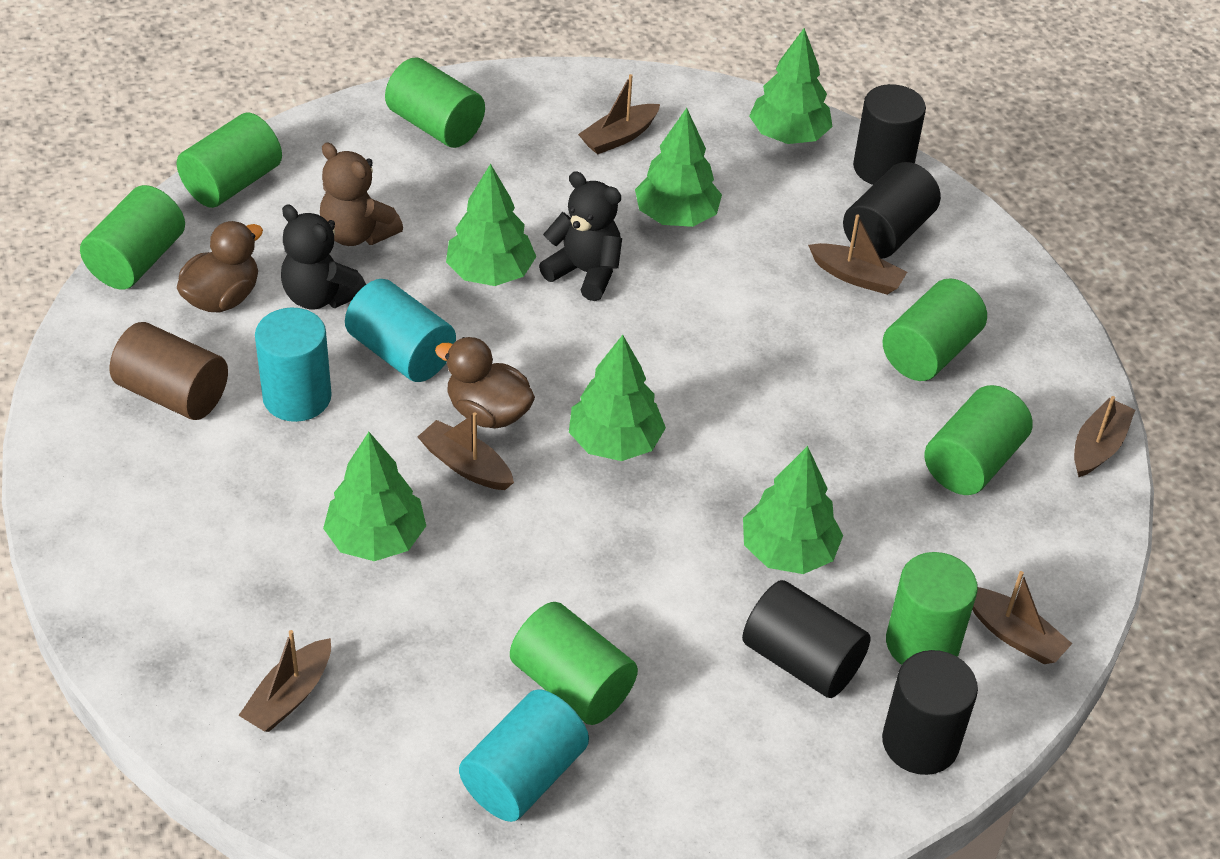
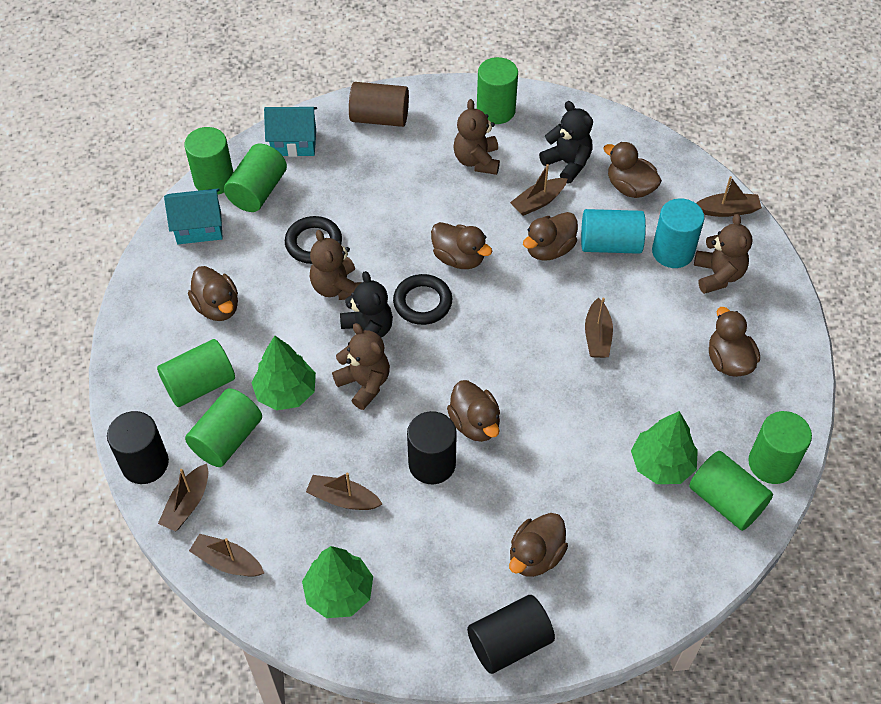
black cylinder: [742,580,871,698] [843,162,941,259] [853,84,926,185] [882,650,978,775] = 4 -> [107,411,169,484] [407,411,457,484] [467,595,555,674] = 3
black ring: none = 0 -> [285,216,342,264] [393,274,452,325] = 2
brown duck: [177,221,263,313] [435,337,535,429] = 2 -> [188,266,238,321] [431,222,492,269] [447,380,500,442] [509,513,568,577] [523,212,578,261] [603,142,662,198] [709,307,760,377] = 7
brown teddy bear: [320,143,403,246] = 1 -> [310,230,362,300] [332,323,390,410] [454,99,500,175] [694,214,752,294] = 4
green tree: [323,432,426,561] [446,164,536,286] [569,335,666,461] [635,108,722,227] [743,446,843,574] [749,28,833,144] = 6 -> [252,336,316,411] [302,546,373,618] [631,411,698,484] = 3
turquoise cylinder: [255,308,332,422] [345,279,456,382] [459,689,589,822] = 3 -> [581,209,646,254] [652,199,705,268] = 2
turquoise house: none = 0 -> [164,188,223,244] [264,107,317,157] = 2

